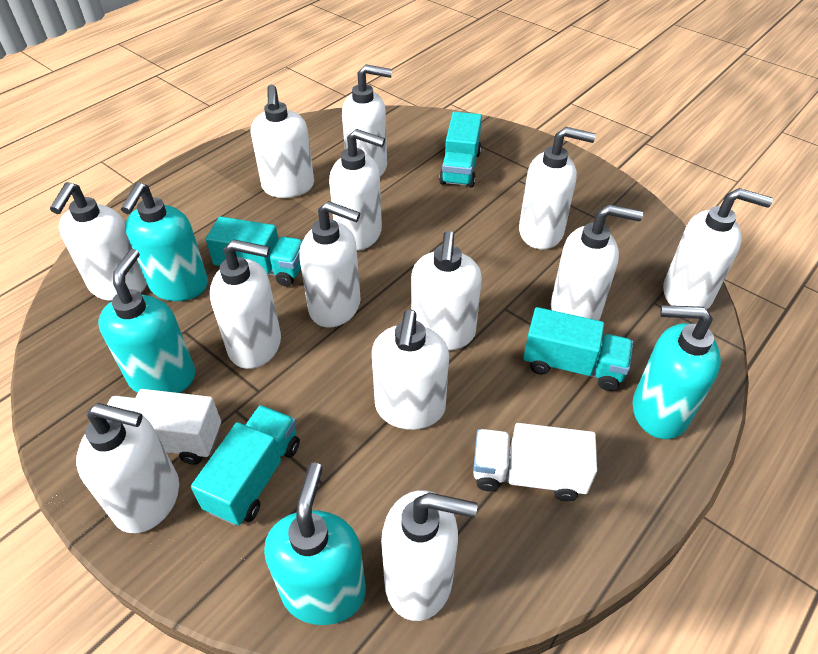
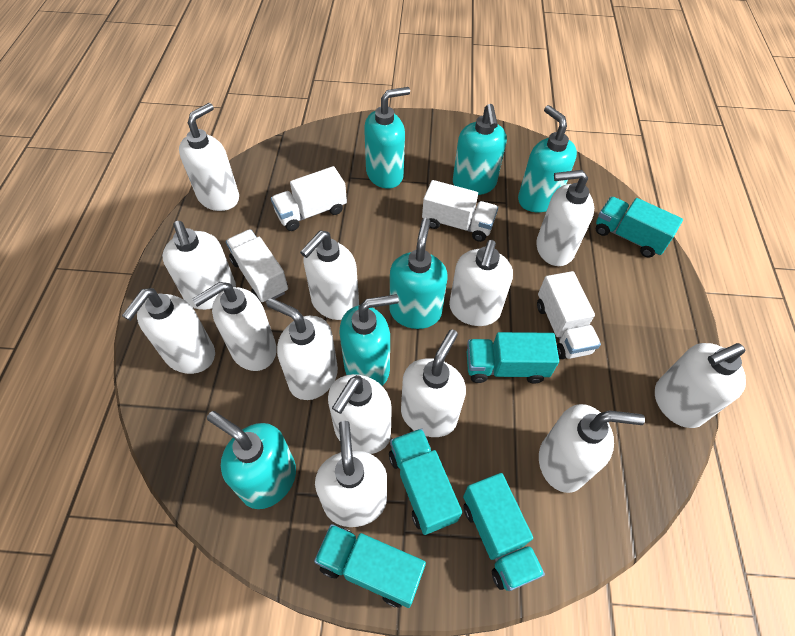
turquoise soap dispenser: [98,249,195,393] [121,182,208,301] [264,463,366,625] [633,305,721,439] = 4 -> [207,411,296,509] [340,294,399,386] [364,87,410,189] [389,218,448,329] [453,104,507,195] [518,105,577,212] = 6
turquoise truck: [191,405,300,526] [206,217,302,286] [439,112,482,188] [523,307,633,391] = 4 -> [314,524,426,608] [389,428,462,535] [463,473,545,591] [467,332,559,384] [596,197,683,257] = 5
white truck: [107,389,221,465] [473,423,597,502] = 2 -> [226,229,288,303] [271,166,347,231] [422,180,498,242] [537,271,601,359] = 4

